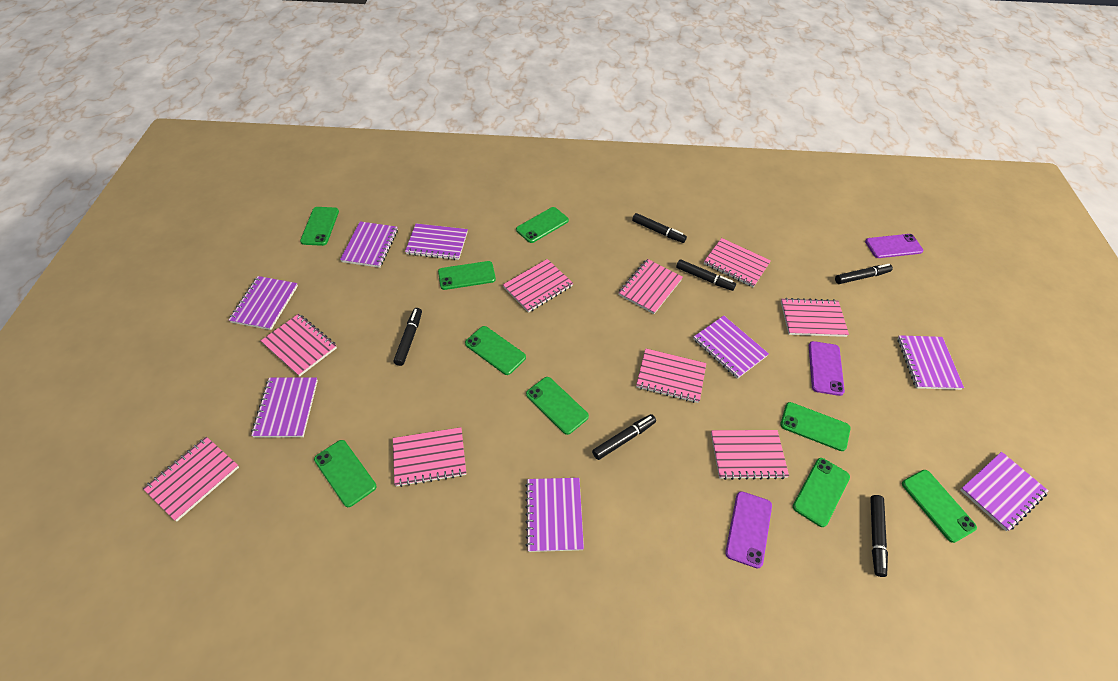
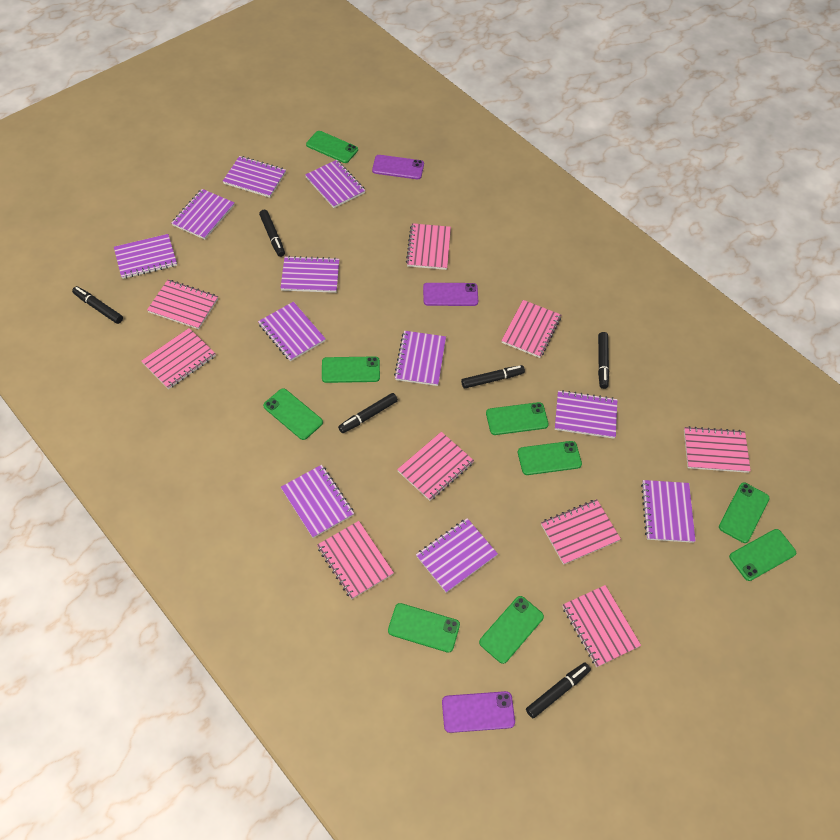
purple notebook: [229,276,298,330] [251,377,318,438] [340,222,398,268] [405,223,468,260] [525,478,584,552] [693,316,769,379] [897,335,964,390] [960,452,1049,531] = 8 -> [114,234,177,279] [172,189,235,239] [223,156,286,198] [258,302,326,361] [281,256,339,293] [281,465,354,538] [305,160,365,208] [394,331,446,386] [416,518,498,593] [555,390,618,439] [641,480,696,543] = 11

